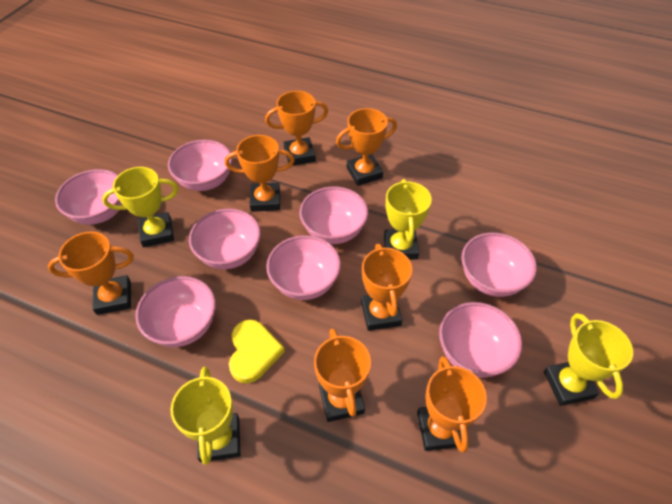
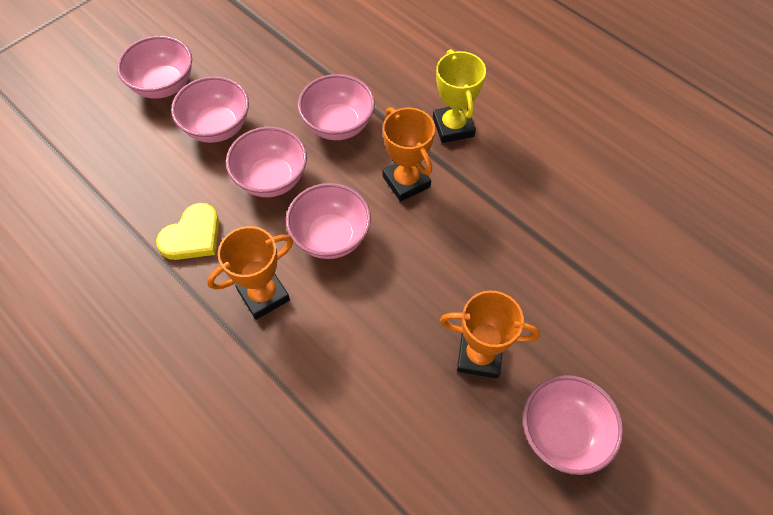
orange trophy: [48,232,134,315] [225,135,294,212] [265,91,328,166] [314,328,371,422] [336,108,397,186] [361,244,412,331] [417,356,487,453] = 7 -> [207,226,293,320] [382,107,435,202] [440,290,540,378] = 3
pink bowl: [55,169,123,225] [135,276,216,347] [168,140,232,191] [189,208,261,269] [266,235,341,300] [299,187,368,244] [439,302,522,378] [461,233,537,297] = 8 -> [117,36,192,98] [171,76,249,143] [226,127,307,197] [286,183,371,259] [298,74,375,140] [523,375,623,475] = 6
yellow trophy: [102,167,178,247] [170,366,240,465] [384,179,432,260] [544,313,633,406] = 4 -> [433,49,486,143] = 1

